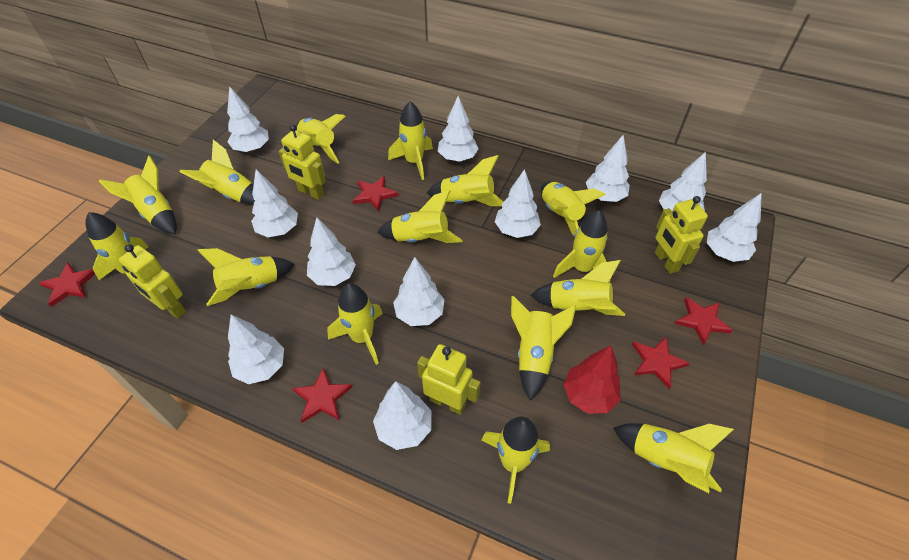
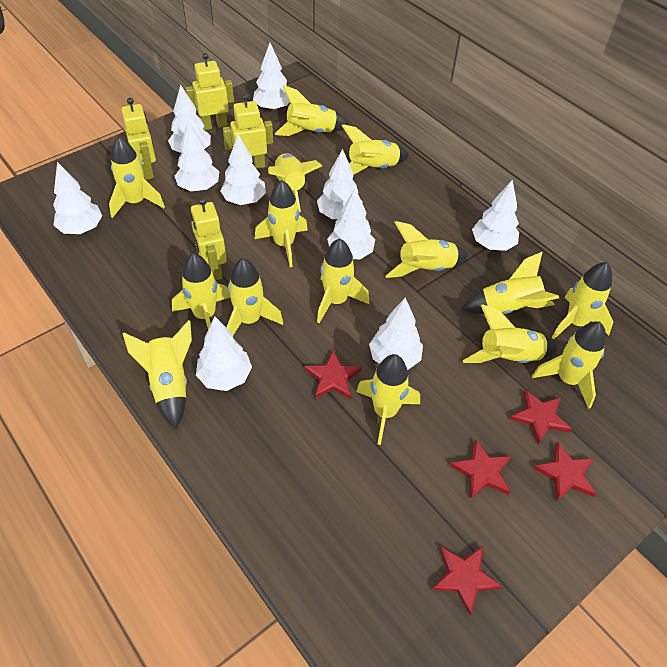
red tree: [563,346,621,414] = 1 -> none = 0
white tree: [227,86,269,152] [228,314,284,384] [251,169,298,237] [307,217,356,286] [373,381,431,450] [393,257,445,326] [438,96,479,162] [495,169,541,238] [586,135,630,202] [659,152,707,211] [707,193,762,262] = 11 -> [53,162,102,234] [168,85,211,153] [175,121,219,191] [196,317,252,391] [220,134,266,205] [253,43,290,111] [317,149,363,219] [327,188,375,259] [369,297,423,370] [472,179,519,251] = 10

